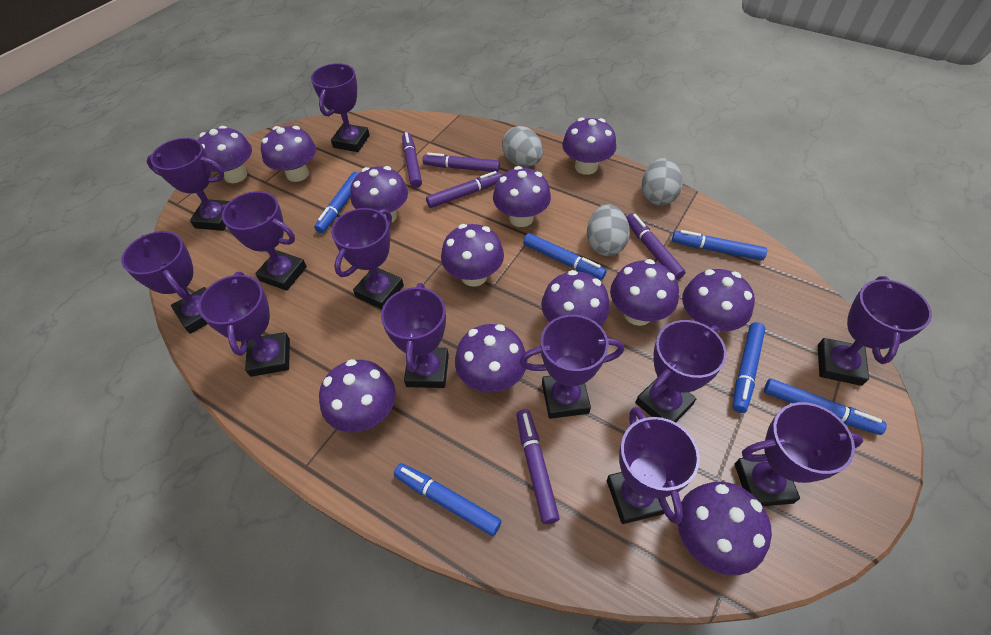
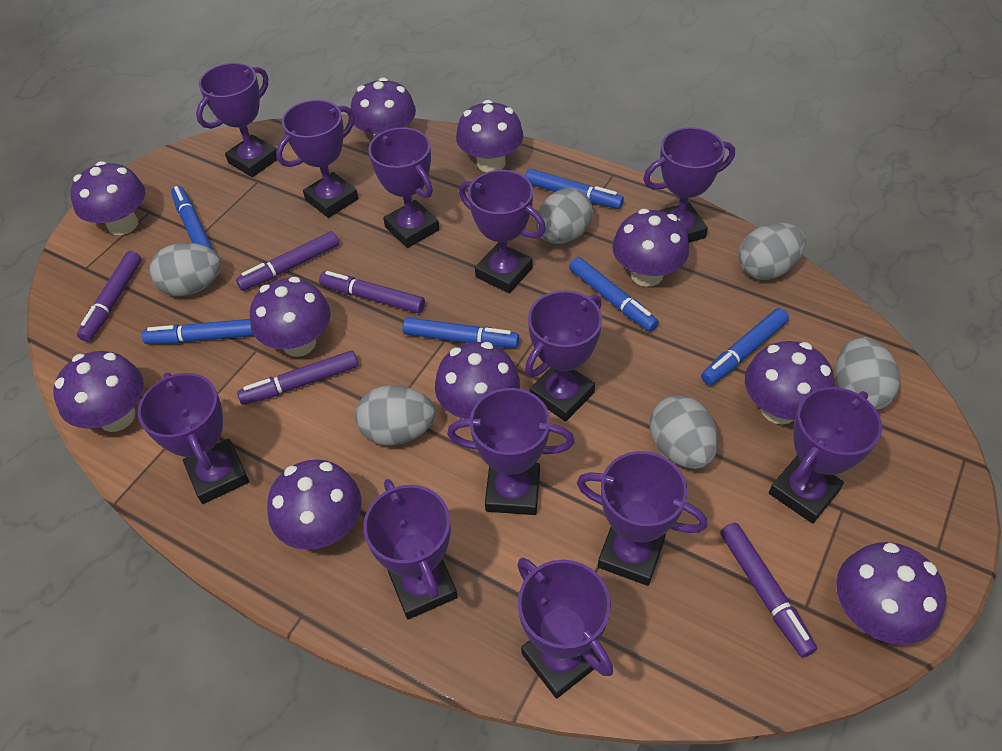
grey egg: [502,126,543,167] [587,204,630,256] [642,158,683,206] = 3 -> [149,243,221,296] [355,385,435,445] [536,188,593,244] [650,395,718,469] [738,223,806,280] [835,337,900,410] = 6
purple mushroom: [198,126,252,183] [261,126,316,182] [319,359,396,432] [350,166,408,222] [441,224,504,287] [455,324,526,392] [493,166,551,227] [541,270,610,326] [562,117,616,175] [610,259,679,326] [678,482,772,575] [682,269,755,332] = 12 -> [53,351,144,432] [70,161,145,235] [250,277,331,357] [267,459,361,550] [351,77,416,137] [435,342,520,419] [456,100,524,172] [612,209,689,287] [745,341,834,425] [836,542,946,645] = 10

